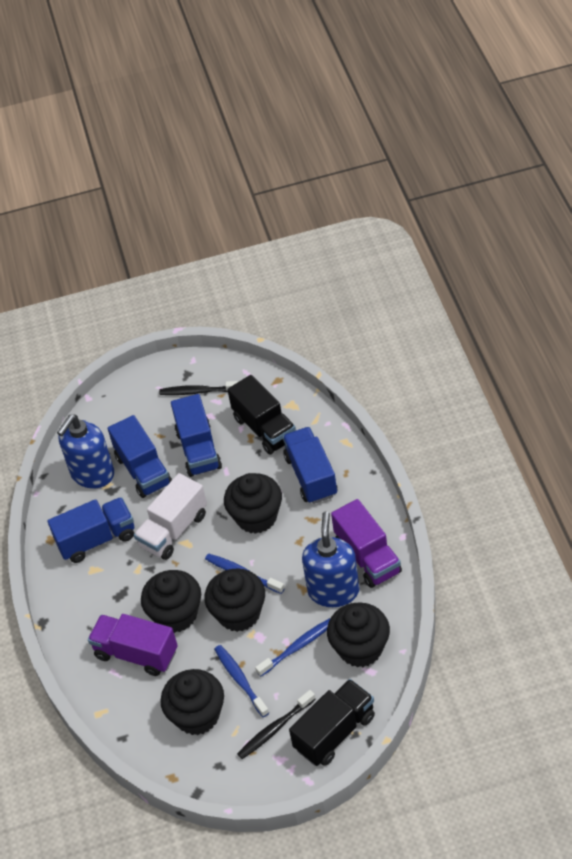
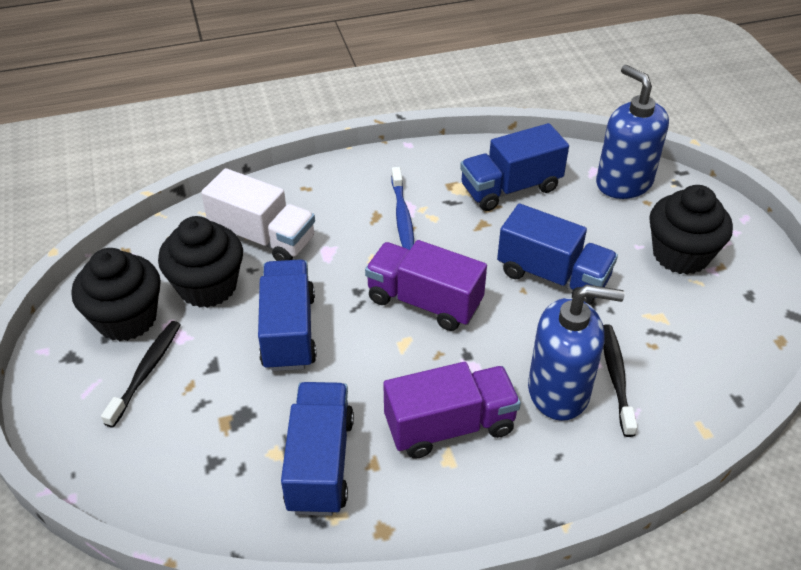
black cupcake: [141,570,201,633] [160,669,224,735] [204,568,265,632] [224,473,282,534] [327,602,390,667] = 5 -> [72,248,161,341] [158,216,243,308] [649,185,733,274] = 3
black truck: [228,375,296,455] [289,679,375,766] = 2 -> none = 0
blue toothbrush: [205,553,285,594] [214,645,269,717] [255,618,331,677] = 3 -> [391,167,414,250] = 1

